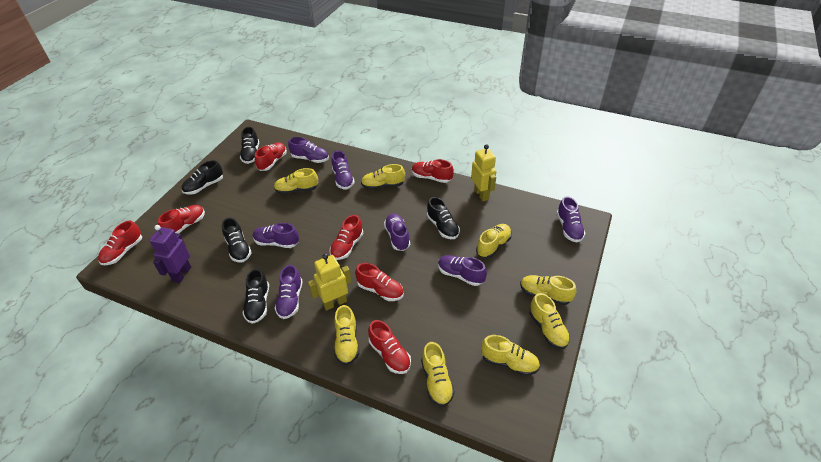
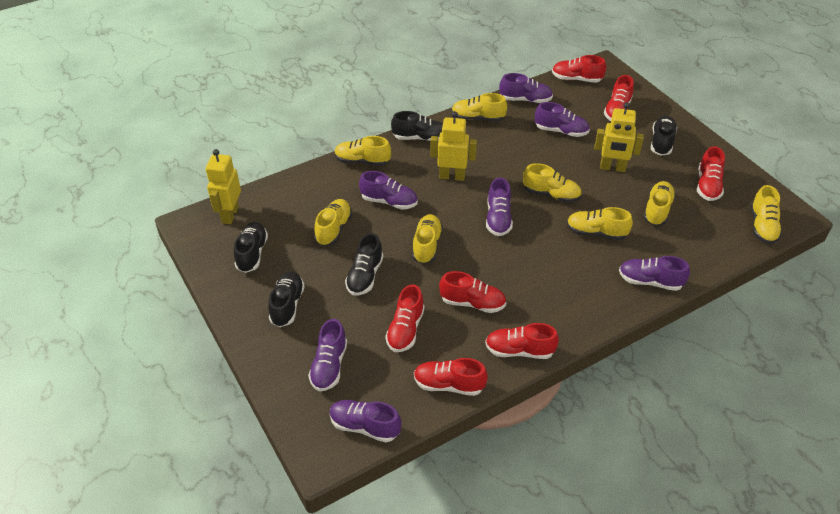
purple robot: [149,225,191,283] = 1 -> none = 0
yellow robot: [308,254,352,311] [471,144,496,201] = 2 -> [206,149,241,224] [430,111,477,181] [594,102,644,172] = 3

